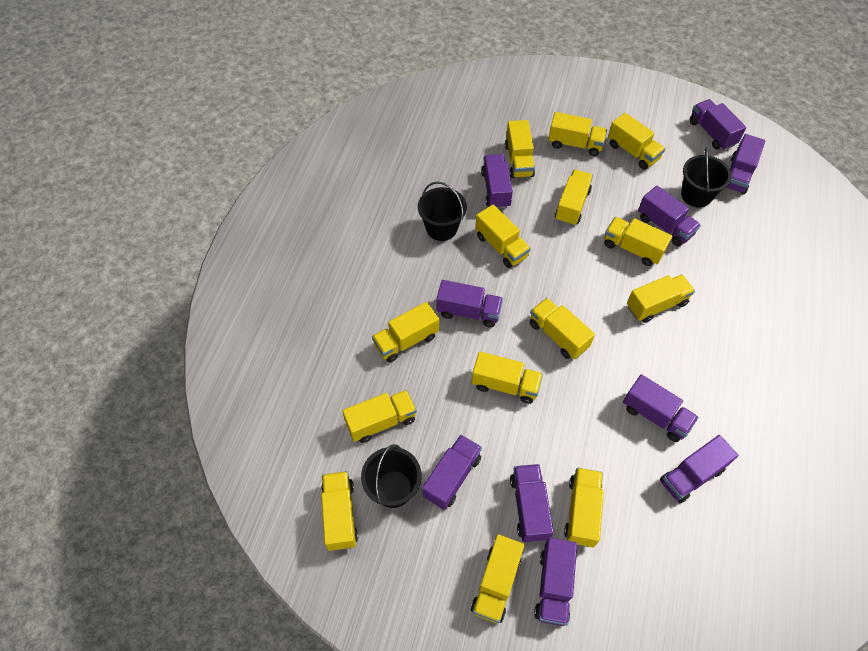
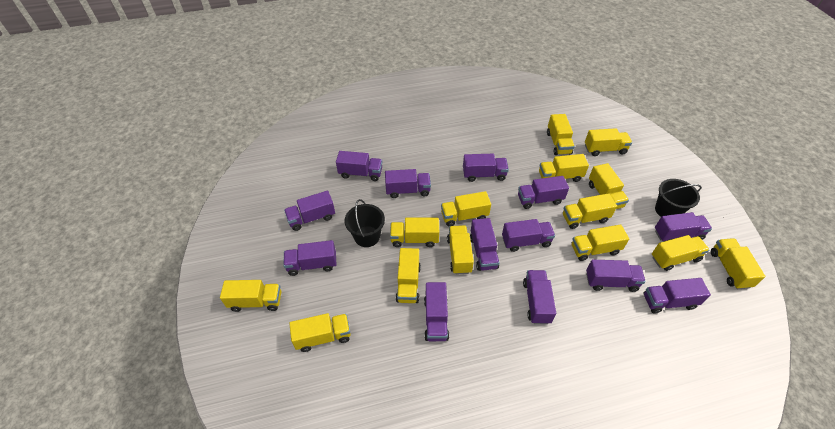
black bucket: [361,444,422,508] [418,182,467,241] [681,148,732,208] = 3 -> [344,199,385,247] [655,179,702,217] = 2
purple truck: [422,435,482,510] [436,280,503,328] [481,154,513,209] [510,464,554,542] [534,538,577,626] [623,374,699,442] [638,186,701,246] [660,435,738,503] [690,99,746,150] [726,134,765,195] = 10 -> [283,240,336,276] [284,191,335,231] [336,151,382,181] [385,169,431,198] [424,282,449,341] [463,154,509,182] [470,218,500,271] [502,219,555,252] [518,176,569,209] [523,270,556,324] [586,260,646,292] [644,278,711,313] [655,212,712,241] = 13

